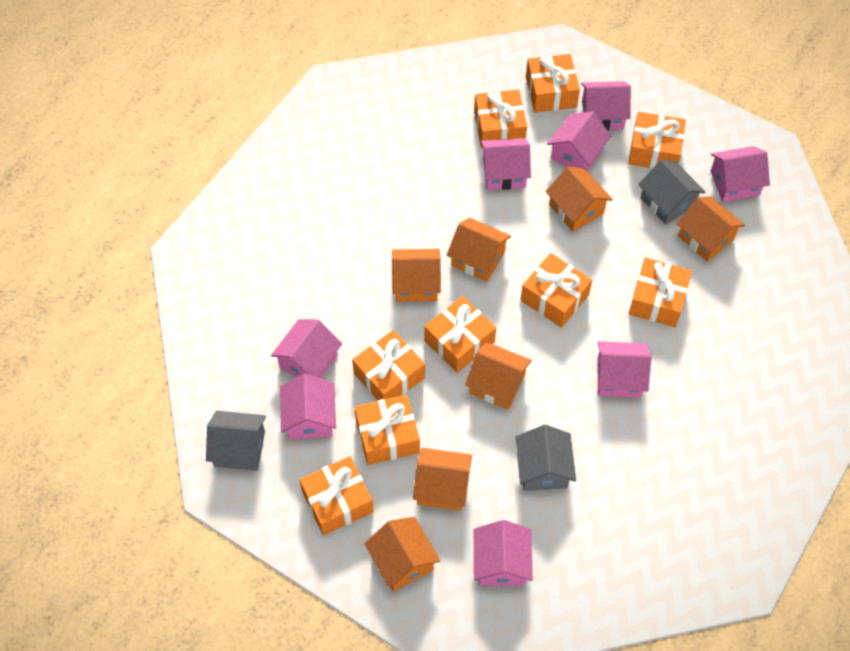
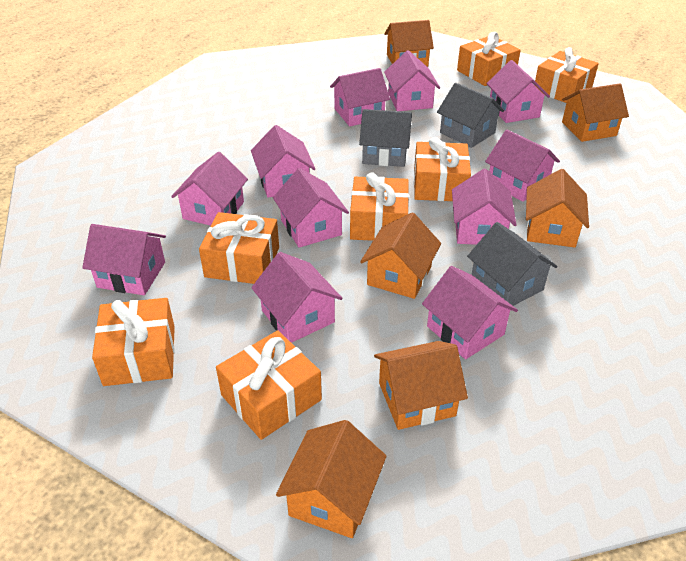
orange gift: [299,456,374,535] [352,330,425,400] [355,395,420,465] [424,296,496,373] [474,89,527,149] [521,253,592,328] [526,54,580,113] [628,112,686,169] [629,258,692,327] = 9 -> [92,298,175,386] [199,212,279,284] [216,330,322,440] [350,172,409,241] [414,137,471,201] [457,32,521,86] [535,47,599,103] = 7
orange house: [364,517,440,591] [392,249,441,302] [413,448,472,511] [447,218,511,282] [465,342,532,409] [545,166,613,232] [677,196,745,262] = 7 -> [276,420,387,538] [360,212,441,299] [374,341,468,430] [384,20,434,67] [526,169,589,247] [562,83,629,142] = 6
pink house: [271,319,342,378] [280,374,336,440] [474,520,533,586] [481,138,531,190] [547,111,611,170] [581,81,631,131] [597,341,651,398] [711,146,770,202] = 8 -> [82,224,166,295] [171,152,248,226] [251,125,315,198] [251,252,343,343] [273,168,349,248] [330,68,390,126] [384,50,440,111] [422,266,518,359] [452,169,517,245] [485,130,560,202] [486,60,550,123] = 11

